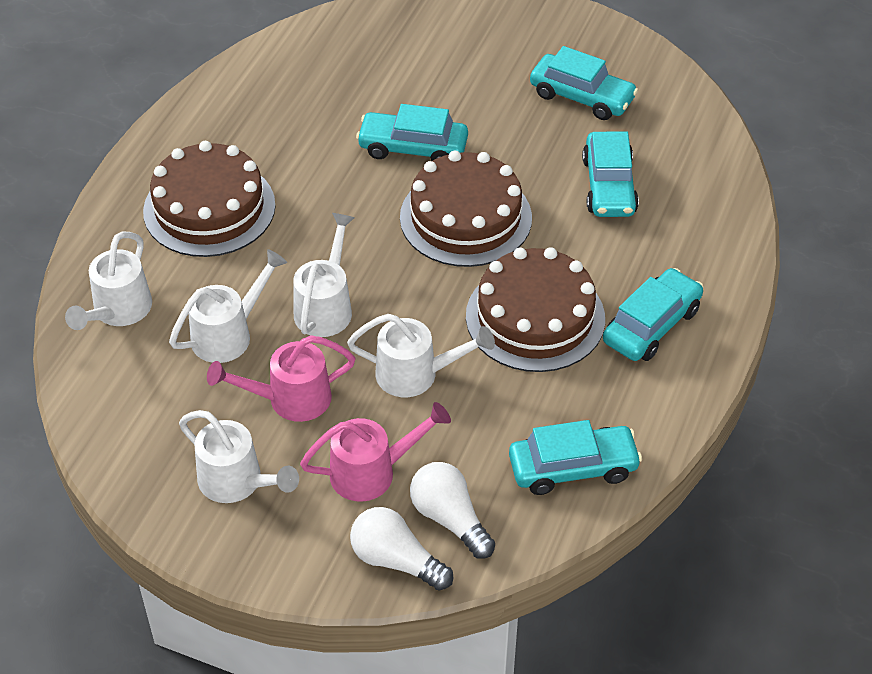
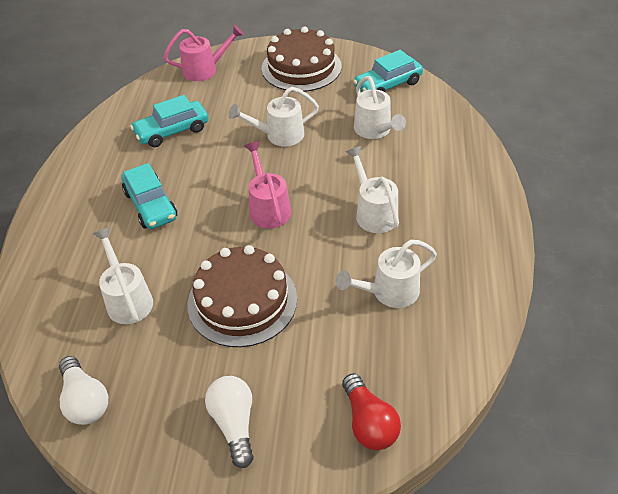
brown cake: [143,141,276,257] [400,151,532,267] [466,247,605,372] = 3 -> [188,245,297,347] [262,26,342,92] = 2
red light bulb: none = 0 -> [342,373,401,450] = 1
turquoise car: [356,104,468,161] [509,420,642,495] [530,46,638,120] [582,132,639,217] [603,268,704,361] = 5 -> [122,163,177,229] [130,95,209,147] [353,50,423,92] = 3

